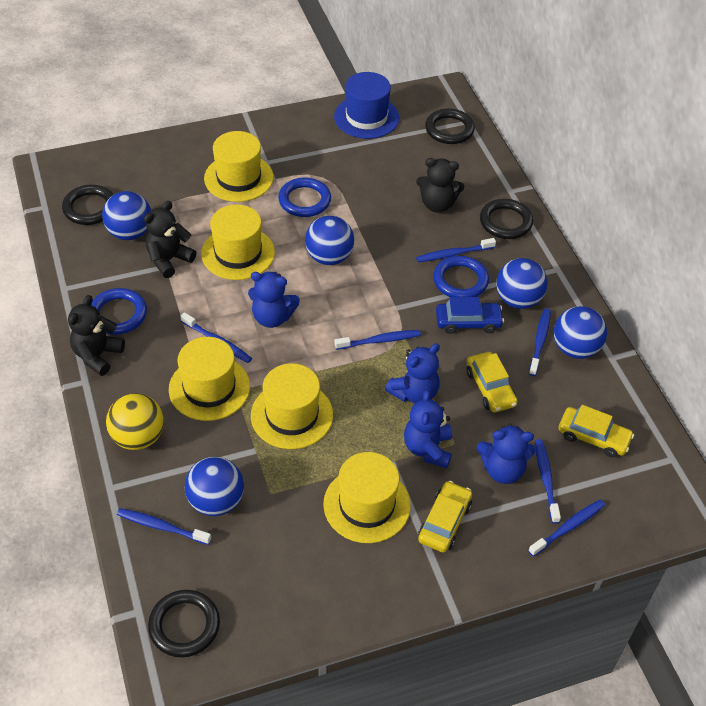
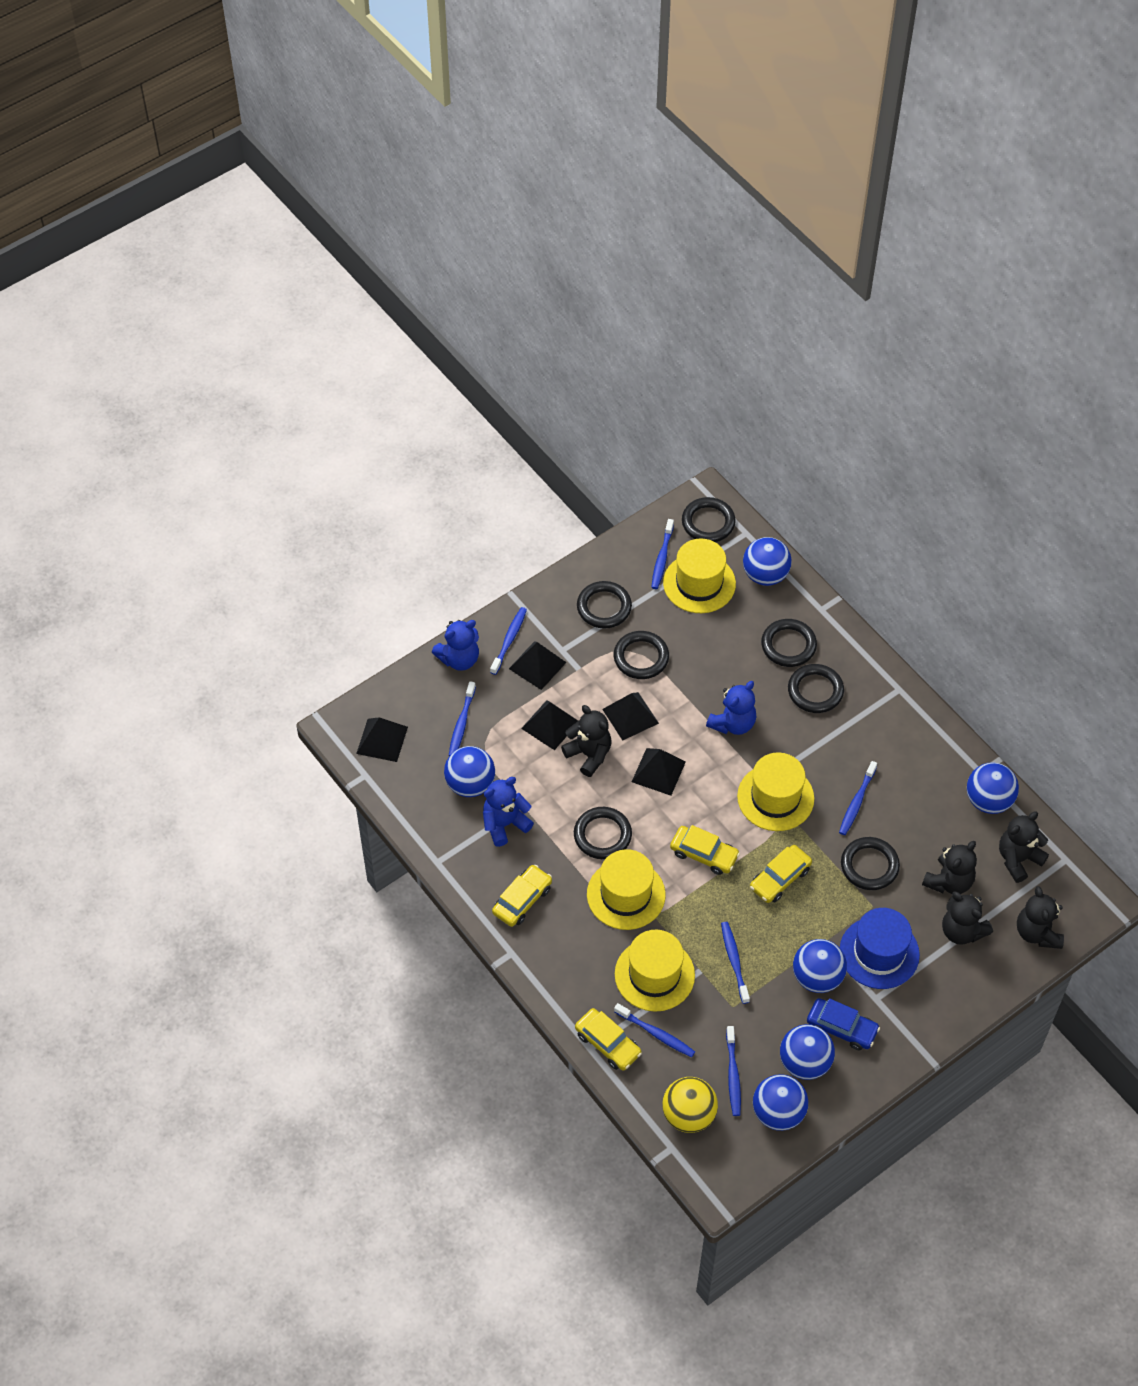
black pyramid: none = 0 -> [356,717,408,762] [509,642,567,690] [521,700,578,750] [602,692,659,740] [632,748,686,796] = 5
black ring: [62,185,114,225] [148,590,220,657] [425,108,475,144] [480,199,533,239] = 4 -> [574,807,632,859] [577,581,632,629] [614,631,669,679] [682,497,736,542] [761,619,817,667] [788,664,844,713] [841,837,900,890] = 7
black teddy bear: [68,295,125,376] [144,201,196,278] [416,158,464,213] = 3 -> [561,705,611,777] [922,841,977,894] [942,891,993,945] [999,811,1049,883] [1017,886,1064,949] = 5
blue ball: [102,191,151,240] [185,457,244,516] [305,216,354,265] [496,258,548,309] [554,306,607,359] = 5 -> [444,746,495,797] [743,537,792,586] [753,1074,808,1131] [780,1024,835,1080] [793,939,847,993] [967,762,1019,814] = 6
blue ring: [91,288,147,335] [278,177,331,217] [433,256,489,297] = 3 -> none = 0
blue teddy bear: [248,272,300,328] [385,343,440,403] [404,390,452,468] [477,424,535,484] = 4 -> [432,620,479,671] [483,777,534,847] [706,681,757,735] = 3
yellow car: [418,481,472,552] [466,352,518,412] [559,405,634,458] = 3 -> [492,865,552,927] [575,1008,642,1071] [670,825,740,875] [750,845,812,903] = 4
yellow hat: [169,337,250,421] [201,204,275,280] [204,131,273,202] [251,363,333,449] [323,452,411,543] = 5 -> [587,849,666,930] [615,930,695,1012] [663,539,736,613] [737,752,814,831] = 4

